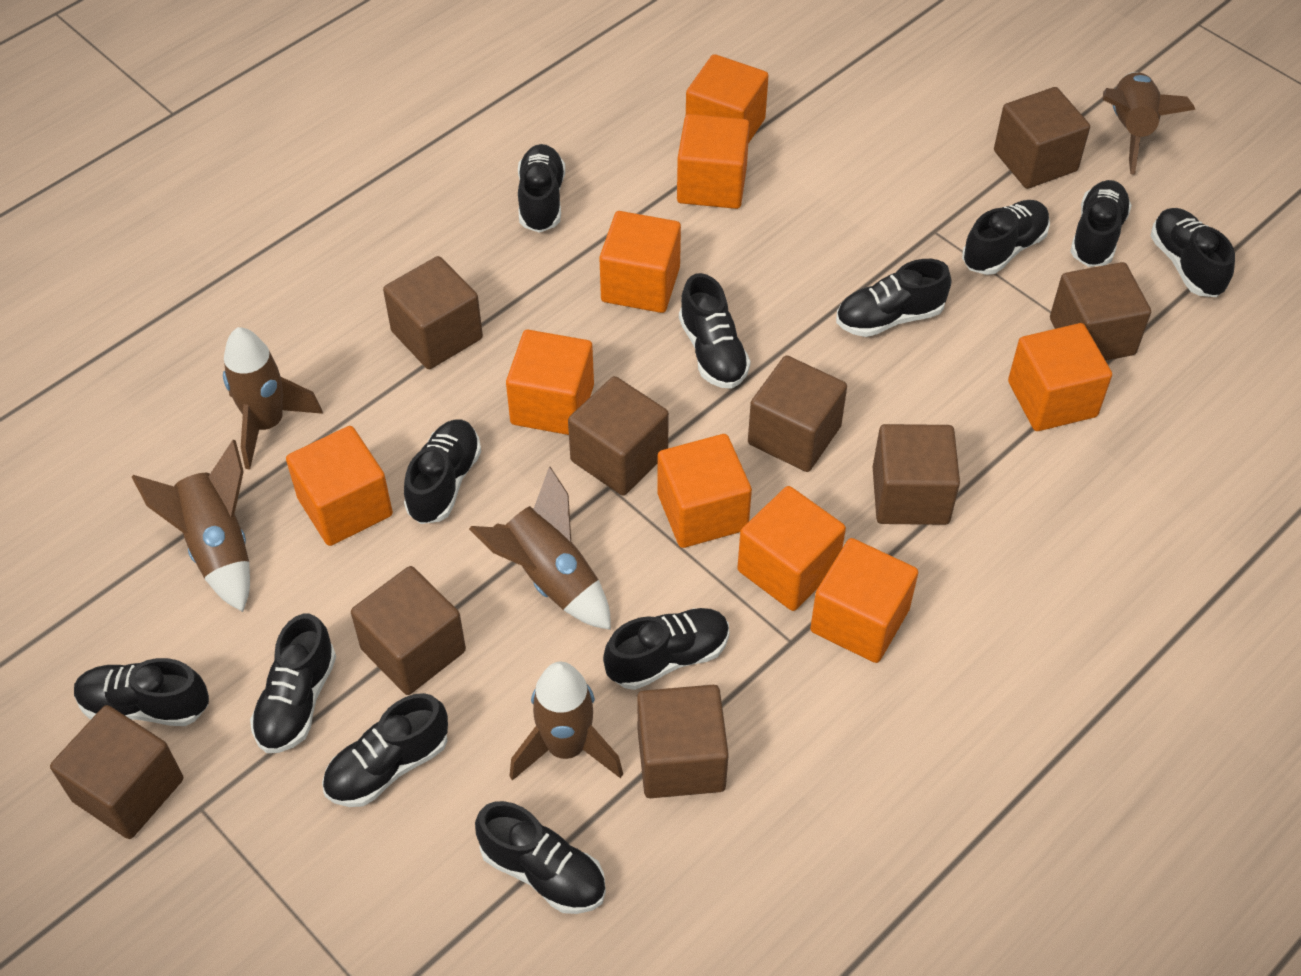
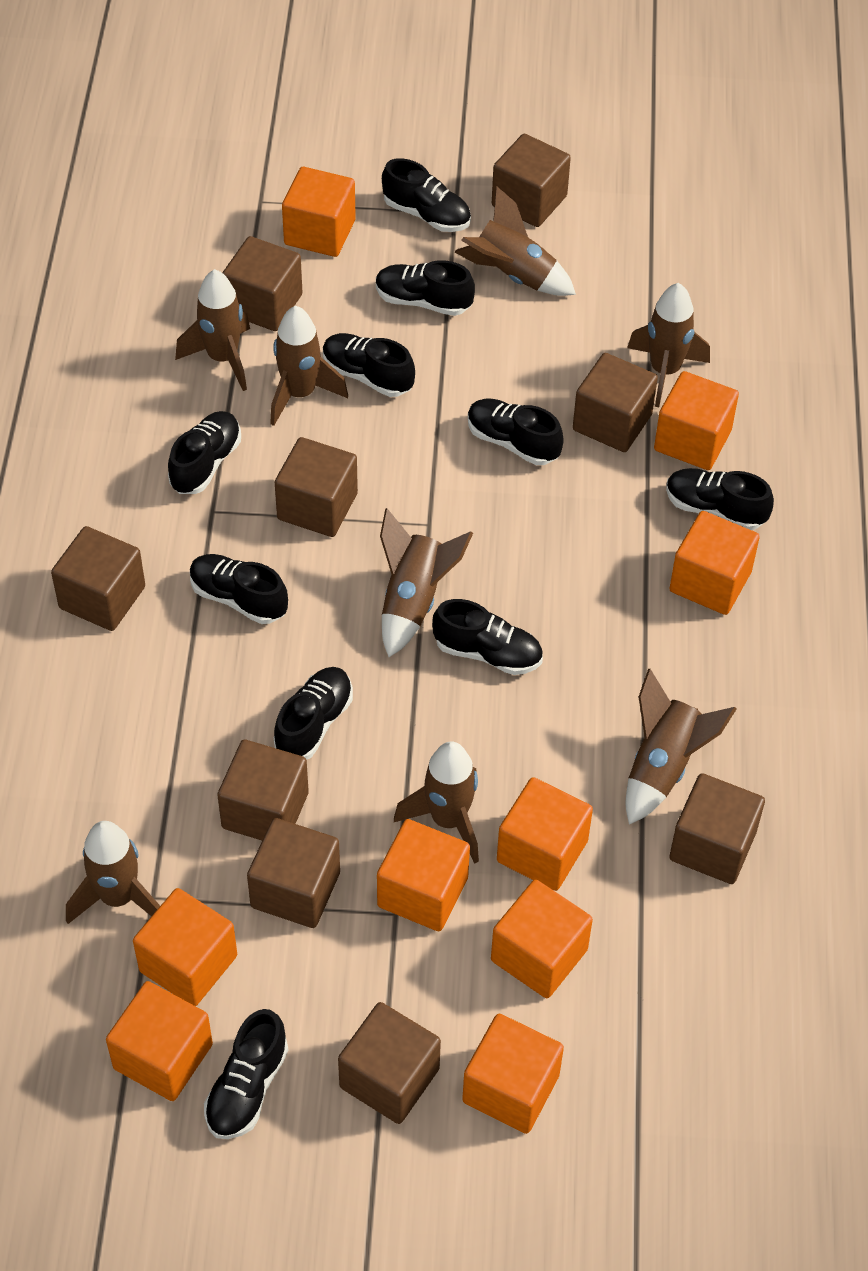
black shoe: [74,658,209,726] [250,614,336,753] [322,693,448,807] [404,419,481,524] [475,801,606,914] [518,144,565,233] [603,608,729,690] [679,273,751,389] [836,259,951,337] [962,200,1050,275] [1070,180,1132,267] [1151,208,1235,297] = 12 -> [168,411,241,494] [190,554,288,624] [204,1009,288,1139] [273,667,353,760] [323,333,415,397] [376,260,475,316] [382,158,471,232] [432,599,543,675] [468,399,564,465] [666,468,774,530] = 10
brown rocket: [132,440,250,612] [223,327,323,470] [469,466,611,630] [510,662,623,781] [1102,72,1195,175] = 5 -> [66,821,160,924] [175,269,250,391] [270,305,348,426] [380,508,473,657] [394,741,479,864] [455,186,576,296] [625,669,736,824] [627,283,710,407] = 8

